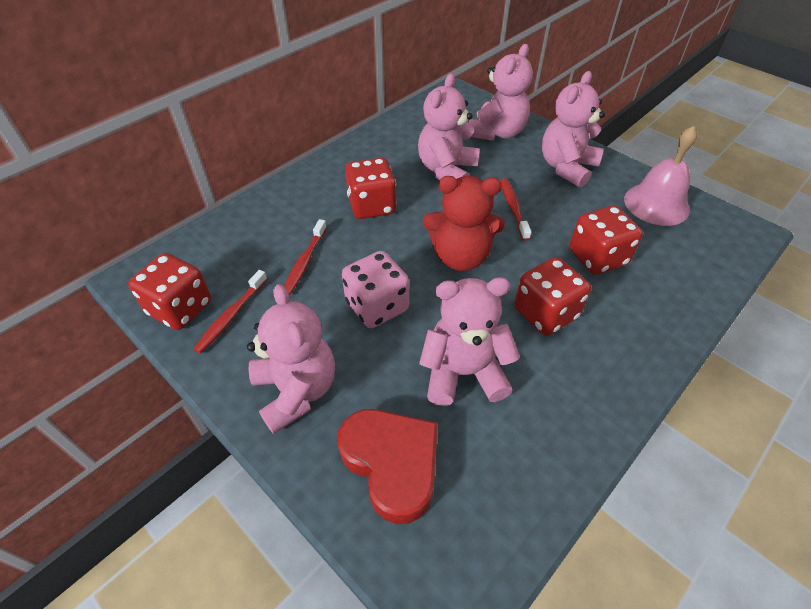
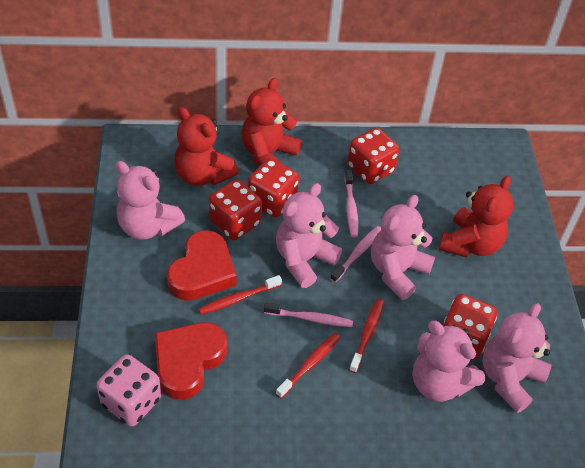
pink bell: [624,126,697,226] = 1 -> none = 0
pink toothbrush: none = 0 -> [264,302,353,327] [330,226,381,283] [345,170,358,238] = 3
red heart: [337,409,438,524] = 1 -> [155,322,227,400] [167,230,237,301] = 2
red teddy bear: [423,176,505,271] = 1 -> [174,107,239,186] [241,78,302,167] [439,176,514,257] = 3

